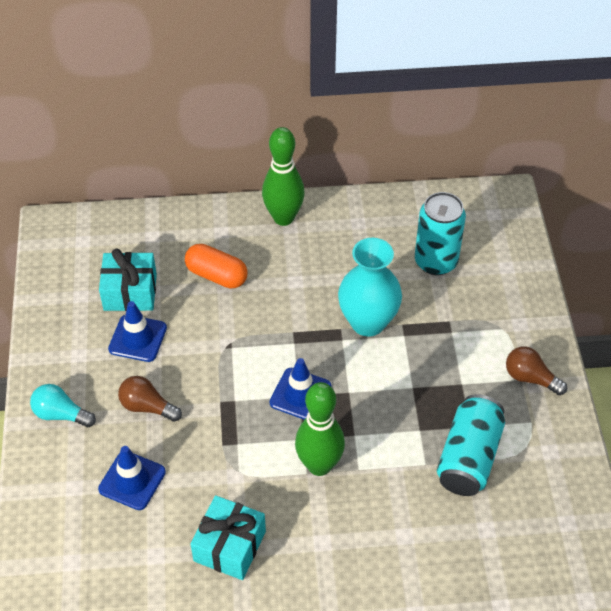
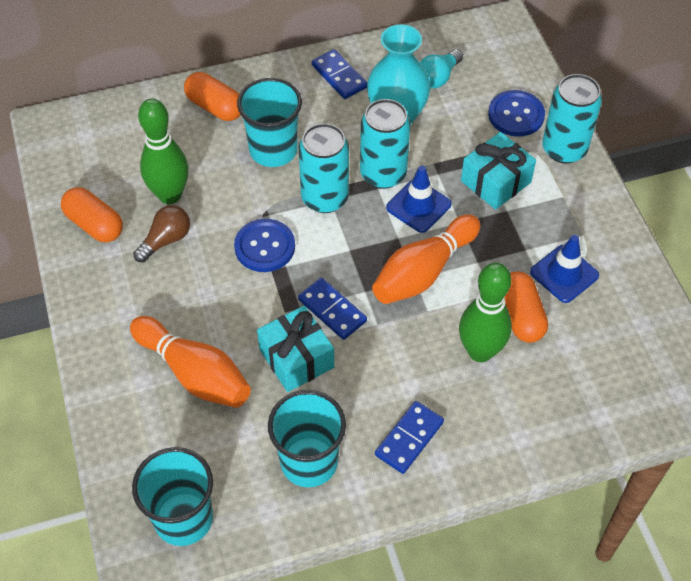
blue button: none = 0 -> [234,219,295,272] [488,90,545,137] = 2
blue domino: none = 0 -> [298,278,367,340] [312,49,367,99] [375,401,444,474] = 3
blue traffic cone: [98,446,166,510] [108,301,167,362] [270,358,331,420] = 3 -> [386,166,452,233] [530,235,599,303] = 2
brown light bulb: [118,376,182,422] [506,346,567,395] = 2 -> [133,205,190,262] = 1
orange bowling pin: none = 0 -> [130,316,251,408] [372,214,480,304] = 2
orange capsule: [185,244,248,289] = 1 -> [61,187,123,242] [184,72,241,121] [505,271,548,343] = 3
turquoise can: [415,192,466,275] [437,394,505,496] = 2 -> [299,123,349,213] [360,99,411,189] [542,74,602,164] = 3
turquoise cup: none = 0 -> [132,447,213,546] [237,78,302,167] [268,390,346,487] = 3

